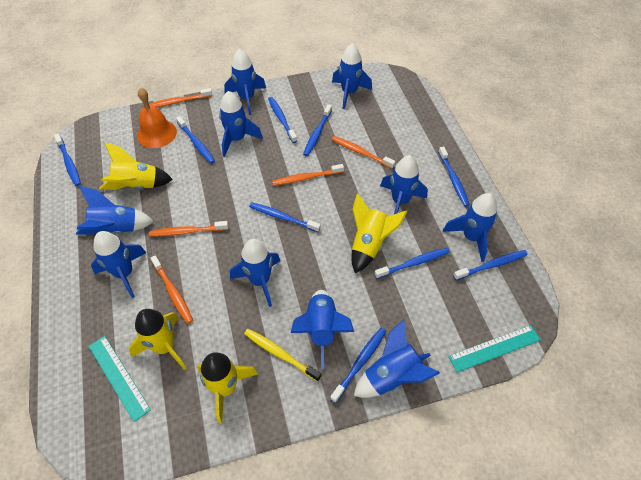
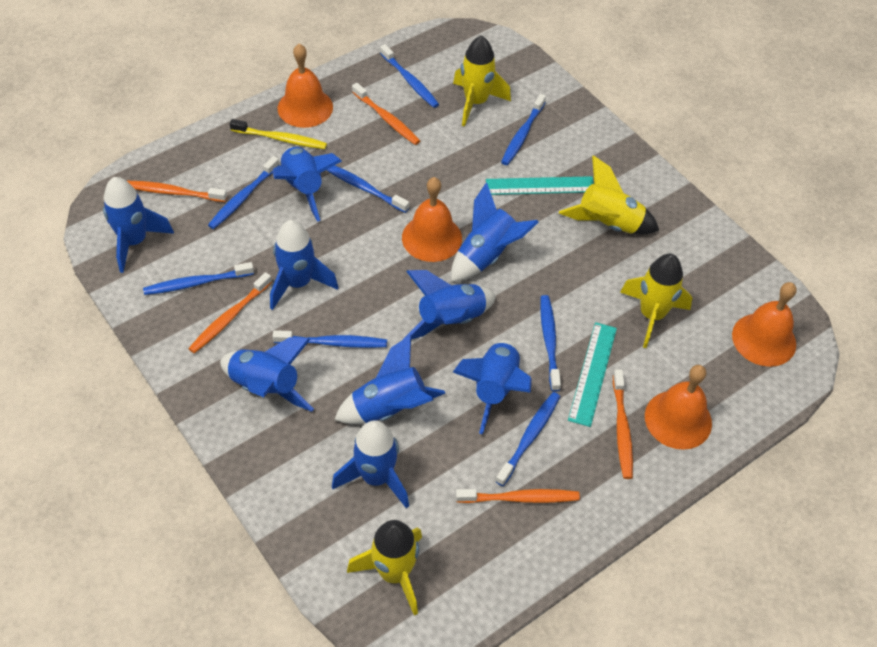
blue rocket: [76,186,154,235] [91,231,146,298] [219,91,263,157] [224,49,266,115] [230,239,280,307] [291,290,354,369] [332,43,372,109] [354,319,440,398] [380,155,428,214] [442,193,497,262] = 10 -> [103,177,174,273] [220,337,314,412] [270,220,338,310] [272,147,342,221] [332,420,409,509] [334,335,446,424] [404,270,496,340] [451,182,538,282] [453,340,532,434] = 9
blue toothbrush: [54,133,81,186] [176,116,215,164] [249,202,321,232] [268,97,297,143] [303,104,332,156] [330,328,386,403] [374,248,450,279] [438,146,470,207] [453,250,527,280] = 9 -> [143,262,254,295] [208,156,280,229] [272,330,387,348] [327,165,409,213] [380,44,439,108] [495,392,560,486] [501,94,546,165] [540,295,561,392] = 8
orange bell: [137,88,177,148] = 1 -> [278,44,333,128] [402,177,462,262] [645,365,712,450] [732,282,797,367] = 4

